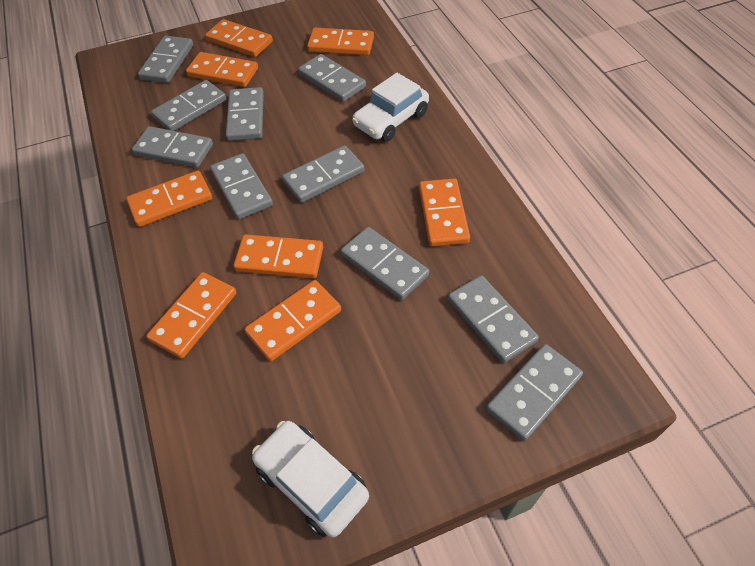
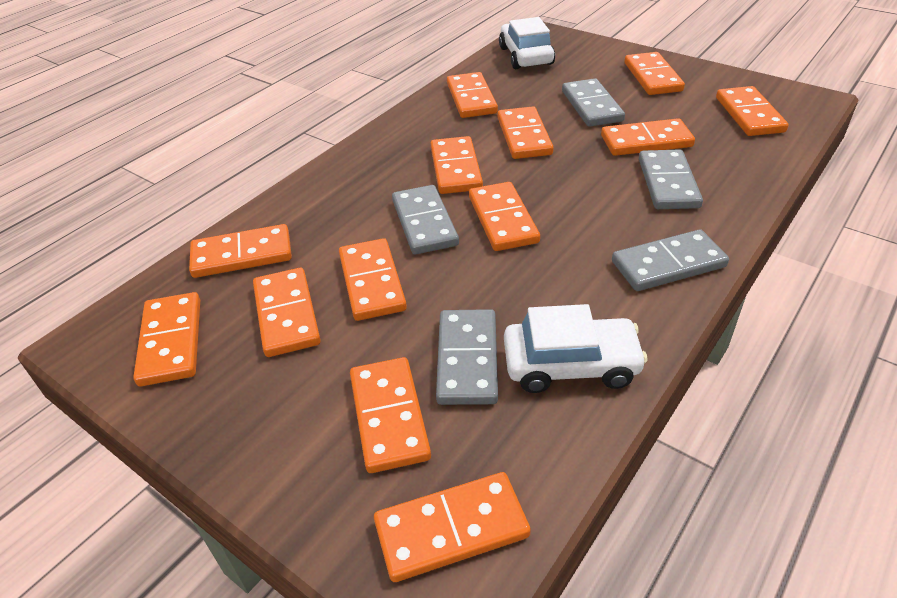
grey domino: [132,126,213,168] [138,36,193,83] [151,80,227,131] [210,153,273,219] [226,87,264,141] [282,145,365,203] [298,54,366,102] [341,227,429,300] [448,275,539,363] [486,344,583,441] = 10 -> [392,185,459,255] [436,309,498,405] [562,78,625,127] [612,229,729,291] [639,149,703,209] = 5
orange domino: [126,171,212,227] [146,272,237,359] [186,52,258,87] [205,19,273,57] [233,234,323,278] [244,280,341,361] [307,28,374,55] [419,178,470,247] = 8 -> [133,292,200,386] [189,224,292,278] [253,268,321,357] [339,238,407,321] [350,357,431,473] [374,472,531,582] [431,136,483,194] [447,72,498,118] [469,182,540,251] [498,106,554,159] [601,118,695,156] [624,52,685,95] [716,86,789,136] = 13

